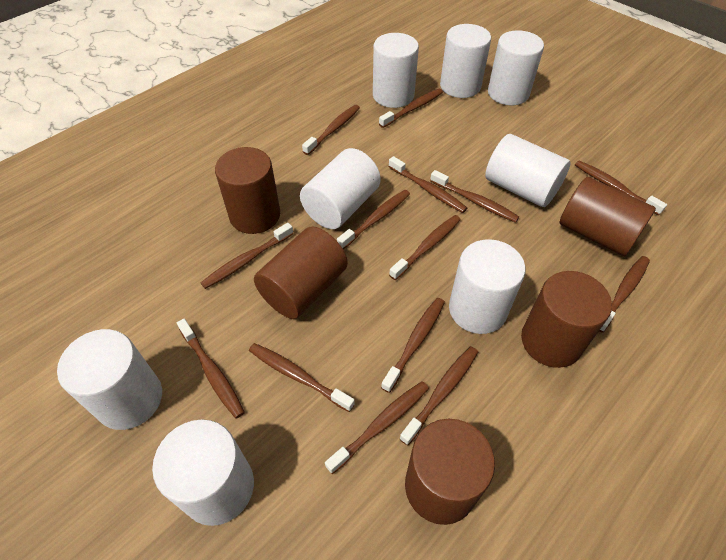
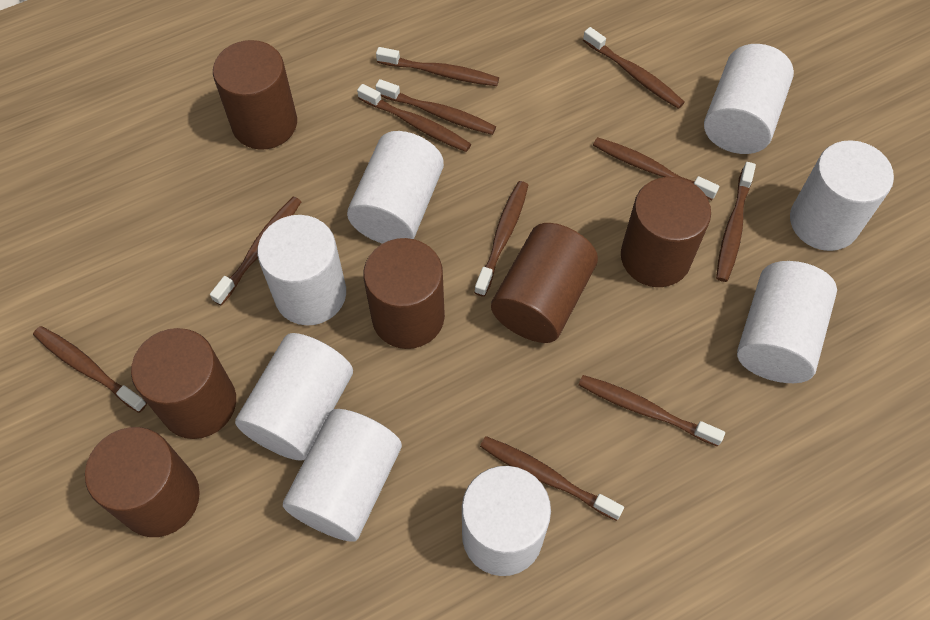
brown cylinder: [215,147,280,234] [254,227,348,319] [405,419,495,525] [521,271,612,368] [560,177,656,256] = 5 -> [85,427,200,537] [131,328,236,439] [213,40,297,150] [363,238,445,349] [491,223,598,343] [621,177,711,287] = 6
brown toothbrush: [177,319,245,419] [201,223,294,289] [249,343,355,412] [302,105,360,155] [325,381,429,474] [337,190,410,249] [379,89,443,128] [381,298,445,393] [389,156,467,213] [389,215,461,280] [399,346,478,446] [430,170,519,223] [575,161,667,215] [599,256,650,333] = 14 -> [33,326,147,413] [210,197,301,306] [357,84,471,152] [376,47,499,86] [376,79,496,135] [474,181,528,297] [480,436,624,521] [579,375,725,447] [583,27,685,109] [593,137,719,200] [716,162,756,282] = 11

